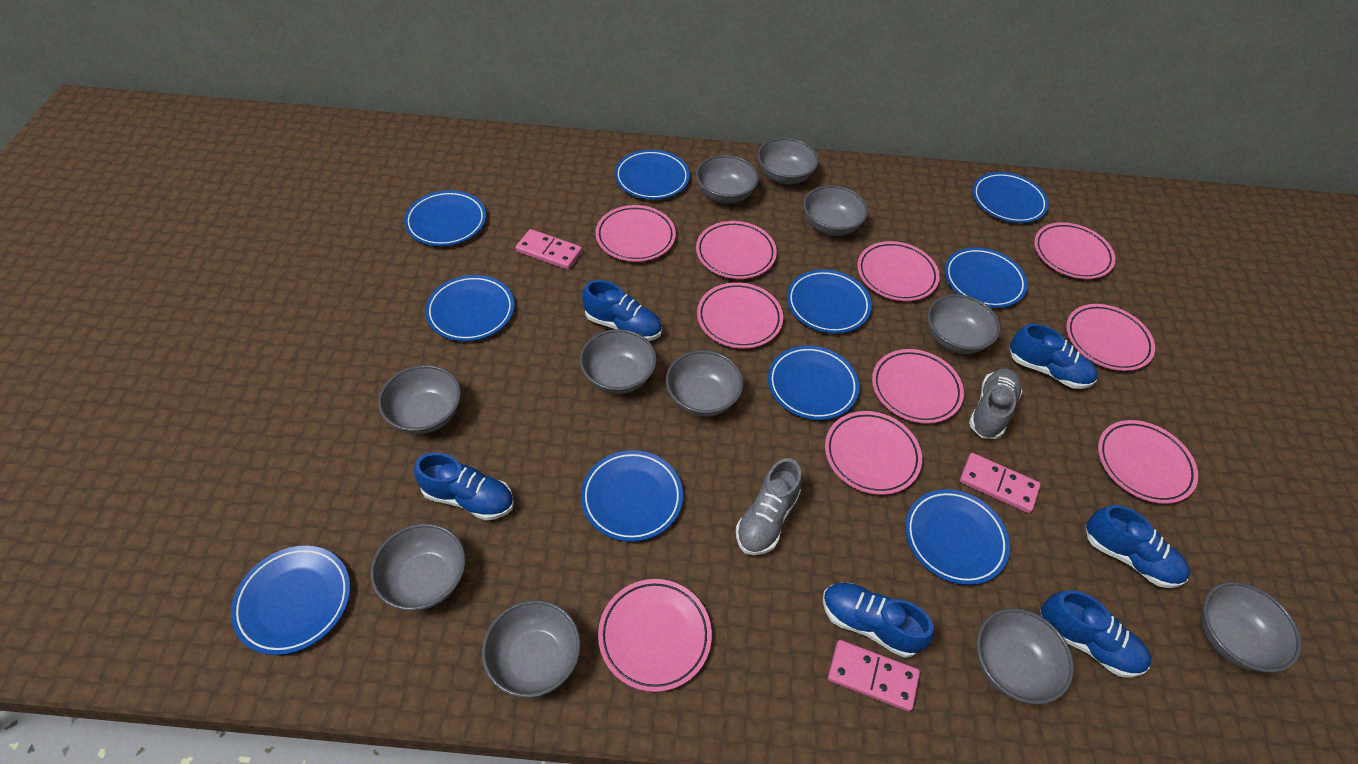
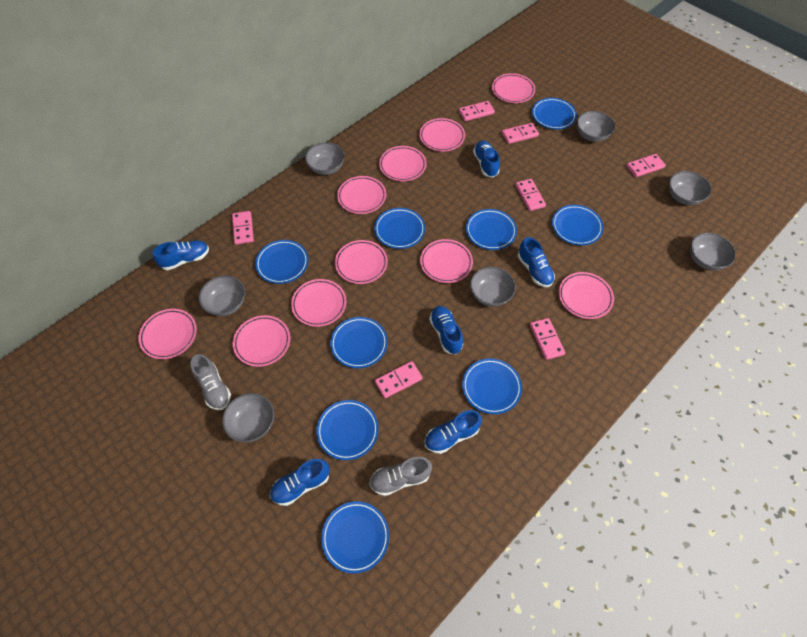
blue plate: [231,546,350,655] [404,190,486,246] [425,275,514,341] [581,450,683,542] [615,150,690,200] [768,346,859,420] [787,269,872,334] [905,489,1010,585] [945,247,1028,308] [972,172,1049,223] = 10 -> [255,240,308,284] [316,400,379,460] [321,501,389,574] [330,317,388,368] [374,208,425,249] [462,358,522,414] [466,209,517,250] [532,98,577,129] [552,205,604,245] = 9
grey bowl: [370,523,466,611] [378,365,461,434] [482,600,581,698] [580,329,657,394] [666,350,744,417] [696,155,759,204] [757,138,819,185] [803,185,868,236] [927,294,1000,354] [976,608,1074,705] [1201,582,1301,673] = 11 -> [199,276,245,316] [222,393,274,443] [305,142,345,175] [470,267,516,307] [577,111,615,142] [669,171,711,205] [690,233,736,270] = 7
pink domino: [515,229,582,270] [828,640,920,712] [960,453,1041,513] = 3 -> [232,211,254,245] [375,361,422,398] [459,101,495,121] [502,123,539,144] [515,179,546,211] [530,318,565,360] [626,154,666,177] = 7

